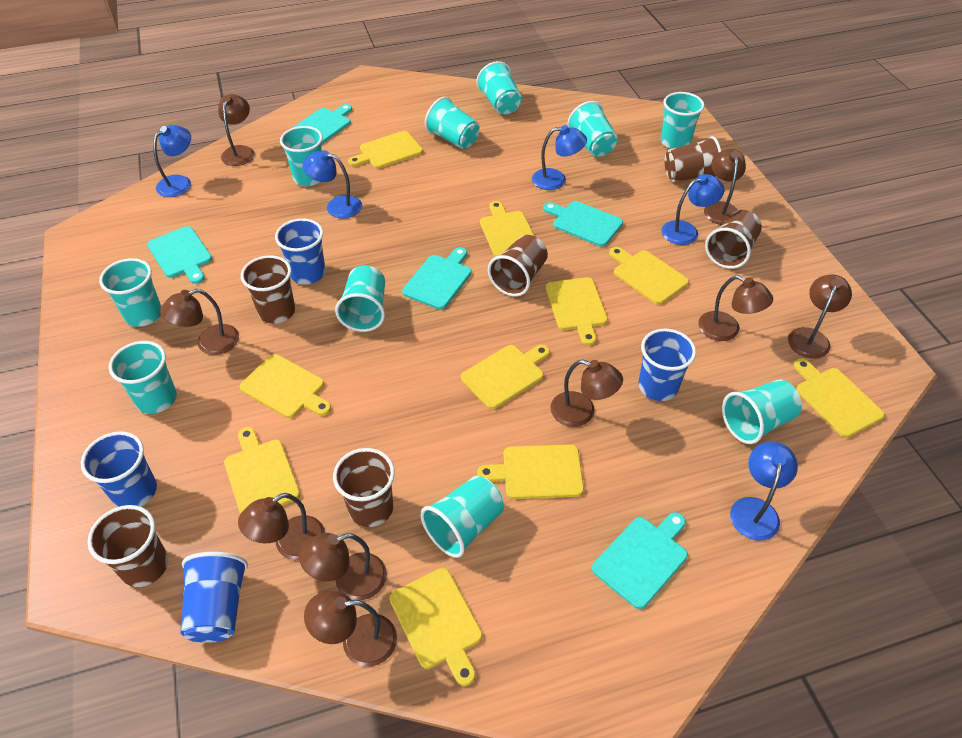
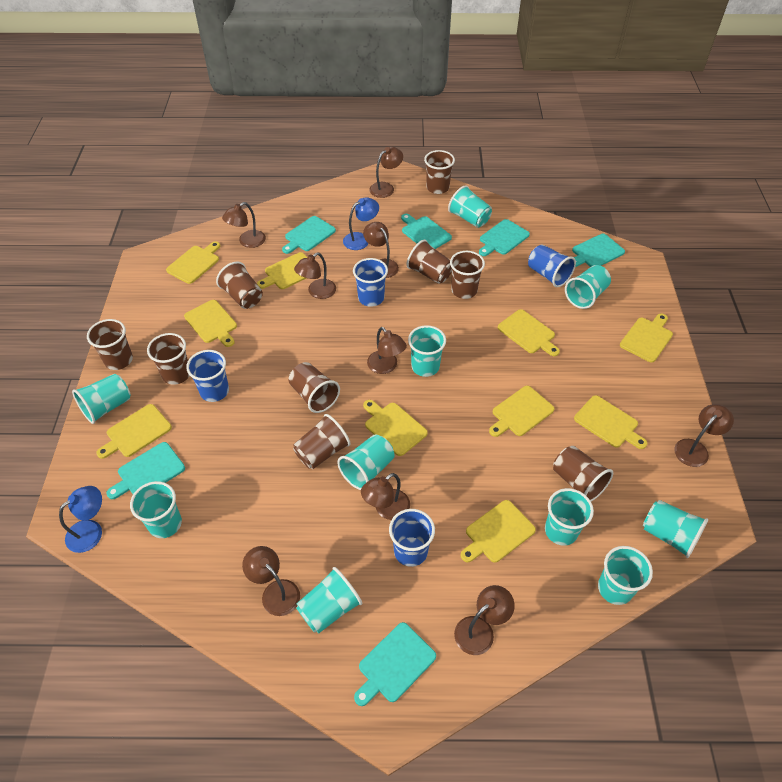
blue lamp: [153,125,191,197] [303,150,362,219] [532,125,587,190] [661,174,724,245] [730,441,798,541] = 5 -> [59,486,102,553] [343,197,379,250] = 2
brown cup: [87,505,168,587] [241,255,295,324] [333,448,395,527] [488,235,548,297] [665,136,721,182] [705,210,762,269] = 6 -> [87,319,133,370] [147,333,190,385] [216,262,263,309] [289,362,340,413] [293,414,350,469] [407,240,452,284] [424,150,455,194] [450,251,485,299] [553,446,613,502] = 9
turquoise cutting board: [147,226,212,284] [292,104,352,145] [402,247,472,310] [543,201,623,247] [592,512,688,609] = 5 -> [106,442,185,499] [282,216,336,254] [354,622,436,706] [401,214,452,249] [479,219,530,256] [572,234,625,267] = 6

